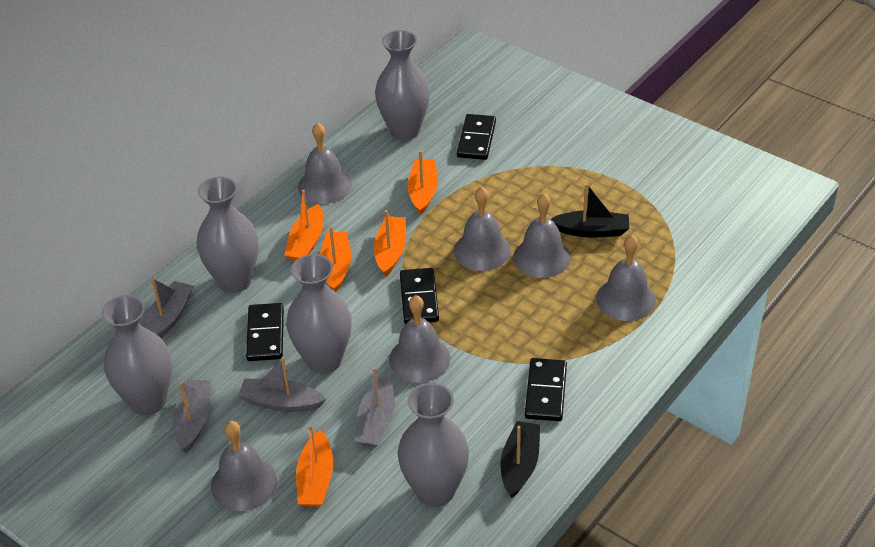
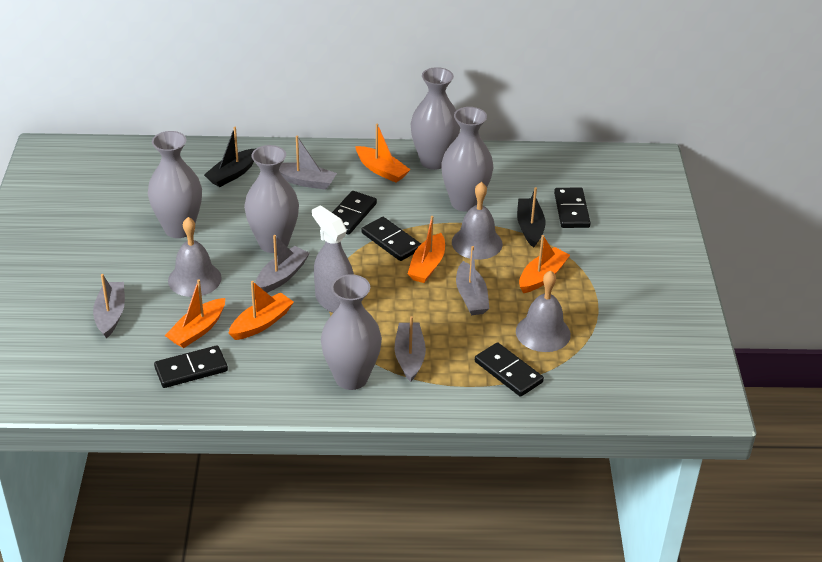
black domino: [246,303,284,361] [400,268,439,324] [457,114,496,160] [525,358,567,421] = 4 -> [154,345,228,388] [332,191,377,235] [362,217,421,261] [475,342,544,397] [554,188,591,228] = 5
grey bell: [211,421,277,511] [298,122,352,204] [389,295,450,382] [454,187,511,271] [513,193,571,278] [596,235,656,321] = 6 -> [168,217,222,297] [452,182,503,260] [516,270,571,352] = 3
grey boat: [142,278,193,338] [172,380,211,452] [238,357,326,412] [354,367,395,447] = 4 -> [93,274,125,338] [255,235,310,293] [279,136,337,190] [395,316,426,382] [456,246,490,315] = 5
grey spray bottle: none = 0 -> [312,205,354,313] = 1

